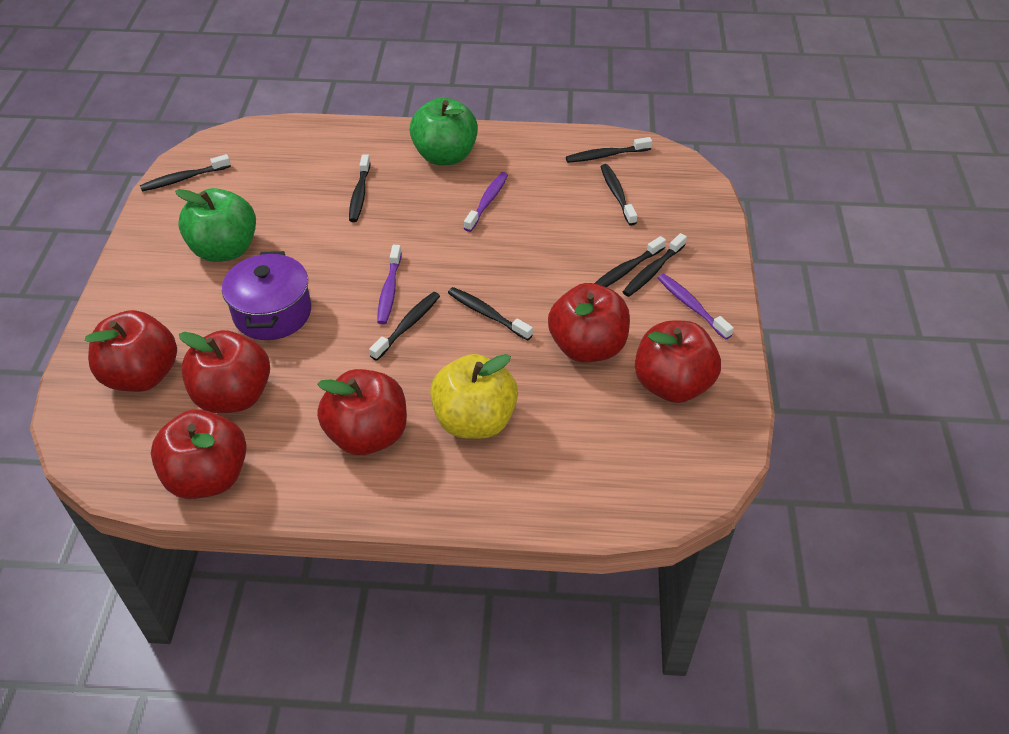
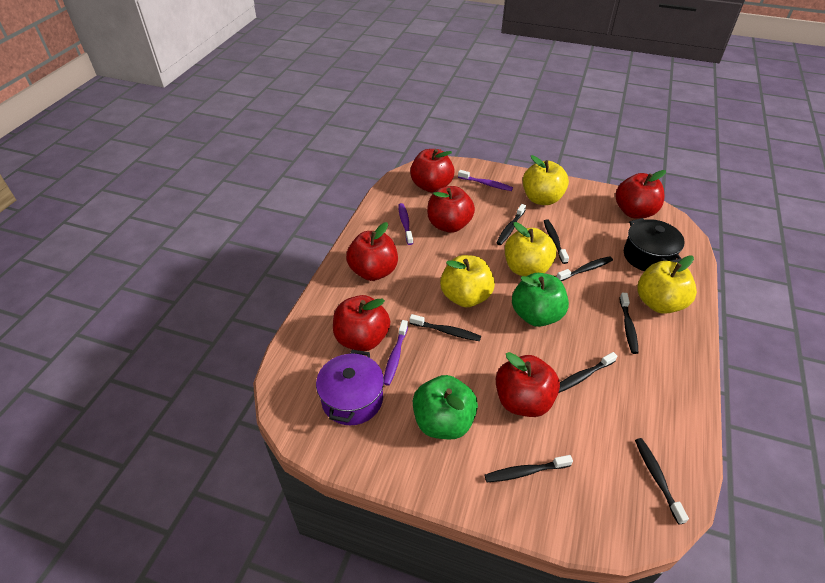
black pot: none = 0 -> [624,218,685,271] = 1
yellow apple: [430,354,518,439] = 1 -> [440,255,495,307] [505,222,557,276] [523,155,569,205] [637,255,697,314] = 4

